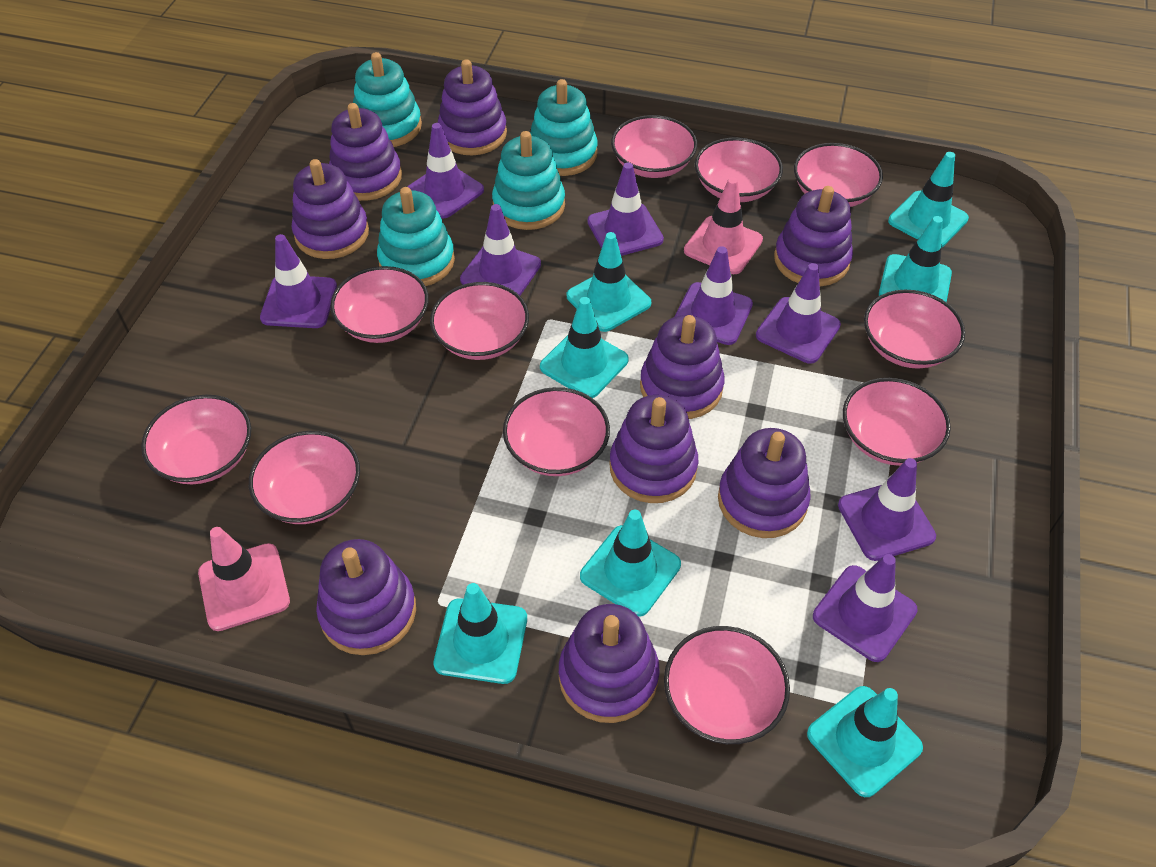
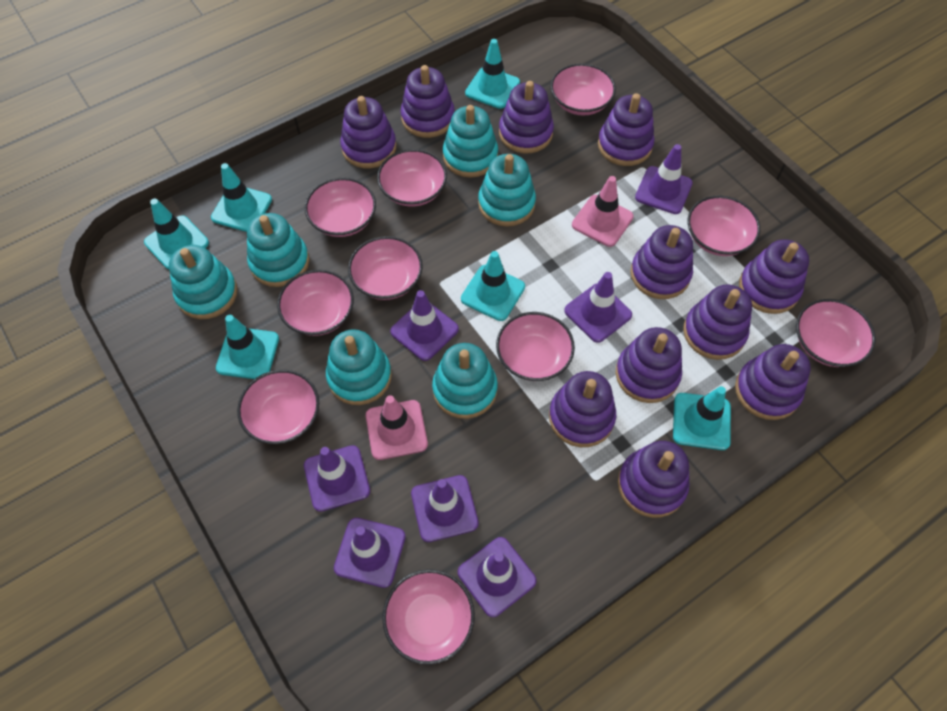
pink bowl: [141,395,251,484] [249,431,360,524] [330,266,429,343] [430,282,529,360] [503,387,610,476] [611,115,697,178] [664,626,790,744] [695,137,783,202] [794,143,883,207] [843,378,951,466] [864,290,965,369] = 11 -> [237,370,319,444] [277,270,354,336] [305,178,376,237] [348,236,423,300] [377,149,447,207] [382,569,475,665] [496,312,575,381] [550,63,616,116] [687,195,760,256] [796,299,876,367] = 10
purple stacking toy: [292,159,369,259] [316,539,416,655] [329,103,402,201] [438,59,507,155] [559,604,660,723] [609,395,698,503] [640,315,724,419] [718,428,811,538] [774,186,853,286] = 9 -> [340,96,396,168] [401,65,455,138] [499,81,554,153] [549,371,616,447] [598,93,655,166] [616,327,682,403] [618,441,689,518] [630,225,693,299] [683,284,752,360] [735,344,811,420] [739,239,809,314] = 11
purple traffic cone: [260,234,337,328] [407,123,484,218] [460,204,541,296] [588,162,664,256] [674,246,753,345] [756,263,841,364] [813,554,918,662] [838,458,936,561] = 8 -> [304,445,370,512] [334,518,406,588] [390,290,459,361] [411,475,479,542] [458,537,536,617] [564,272,632,343] [635,144,693,214] = 7
turquoise stacking toy: [353,52,422,147] [377,187,455,286] [492,131,565,230] [530,79,598,176] = 4 -> [169,245,238,319] [247,213,309,287] [326,329,392,405] [432,343,498,419] [443,105,498,178] [478,154,536,227] = 6
turquoise traffic cone: [434,583,527,684] [540,297,629,398] [567,232,651,332] [580,510,681,617] [807,686,923,797] [879,216,952,303] [888,152,969,247] = 7 -> [144,199,209,269] [211,163,272,232] [216,315,279,379] [461,251,525,321] [465,39,520,109] [673,386,731,450] = 6

